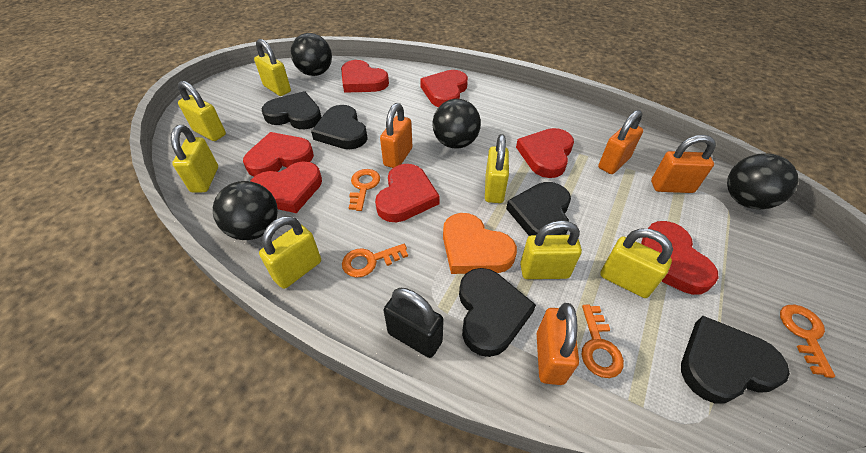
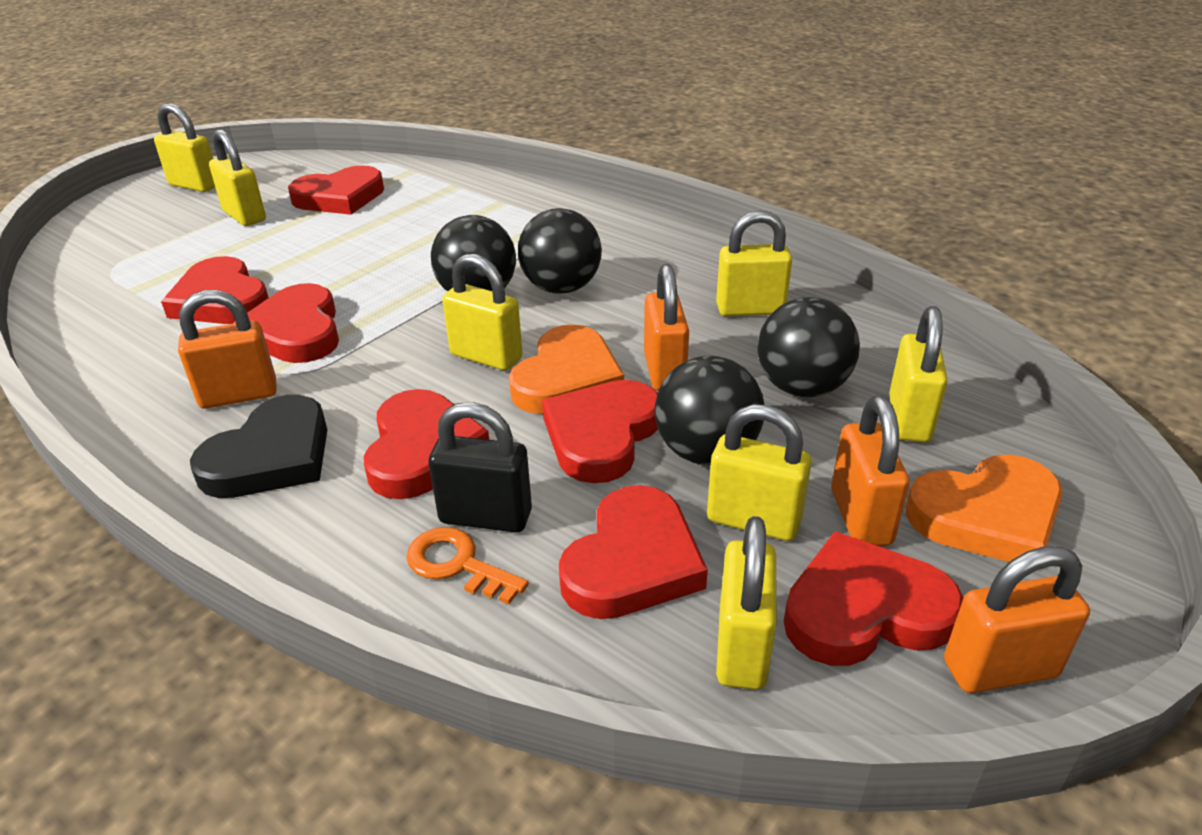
black heart: [262,91,322,129] [311,105,368,149] [459,268,536,357] [506,182,571,236] [681,316,790,403] = 5 -> [190,395,327,498] = 1
orange heart: [443,213,517,274] = 1 -> [509,324,624,414] [906,455,1063,562] = 2
orange key: [342,244,408,277] [349,169,380,211] [582,305,624,378] [780,305,835,378] = 4 -> [406,527,529,605] = 1

